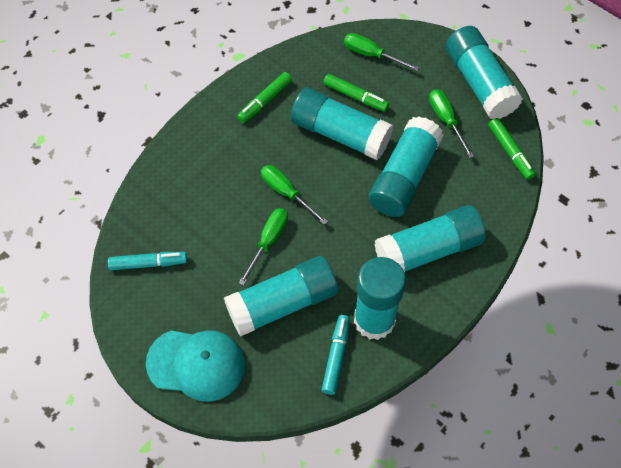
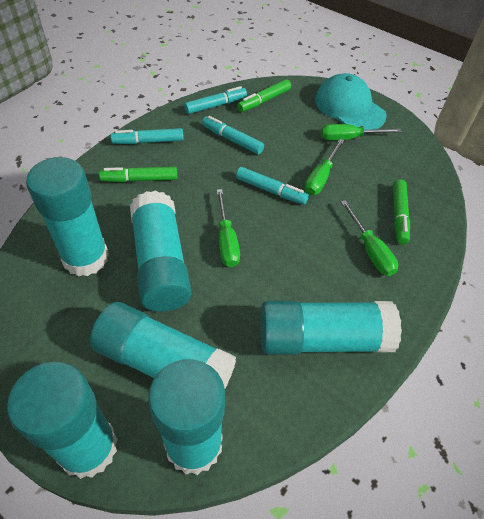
turquoise marker: [108,252,187,270] [322,315,350,395] = 2 -> [111,128,184,144] [184,86,247,114] [202,116,264,154] [236,167,309,205] = 4

